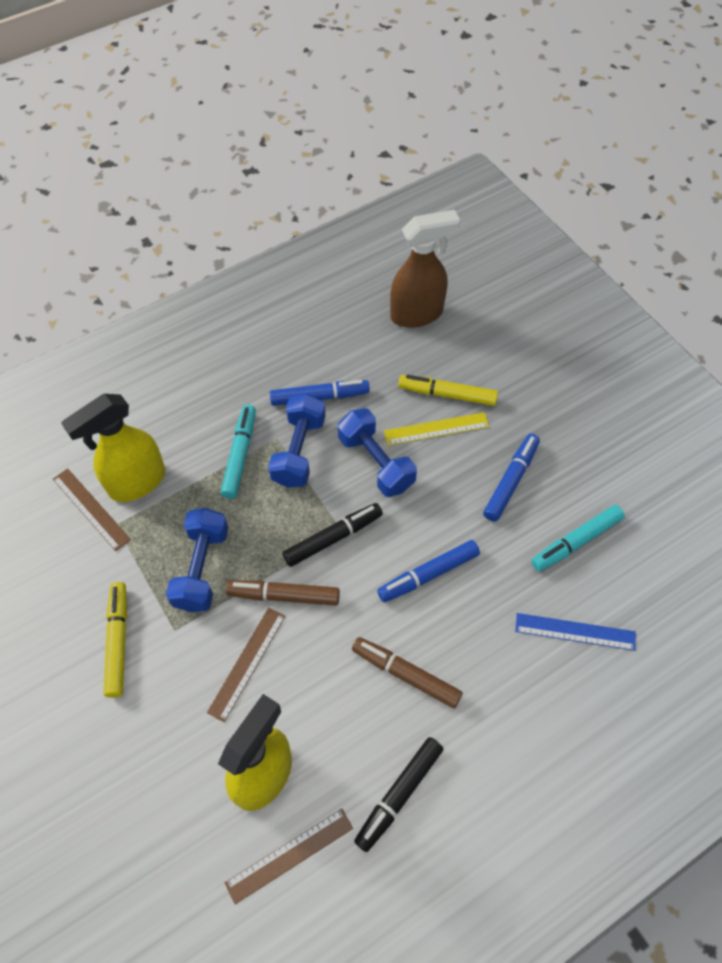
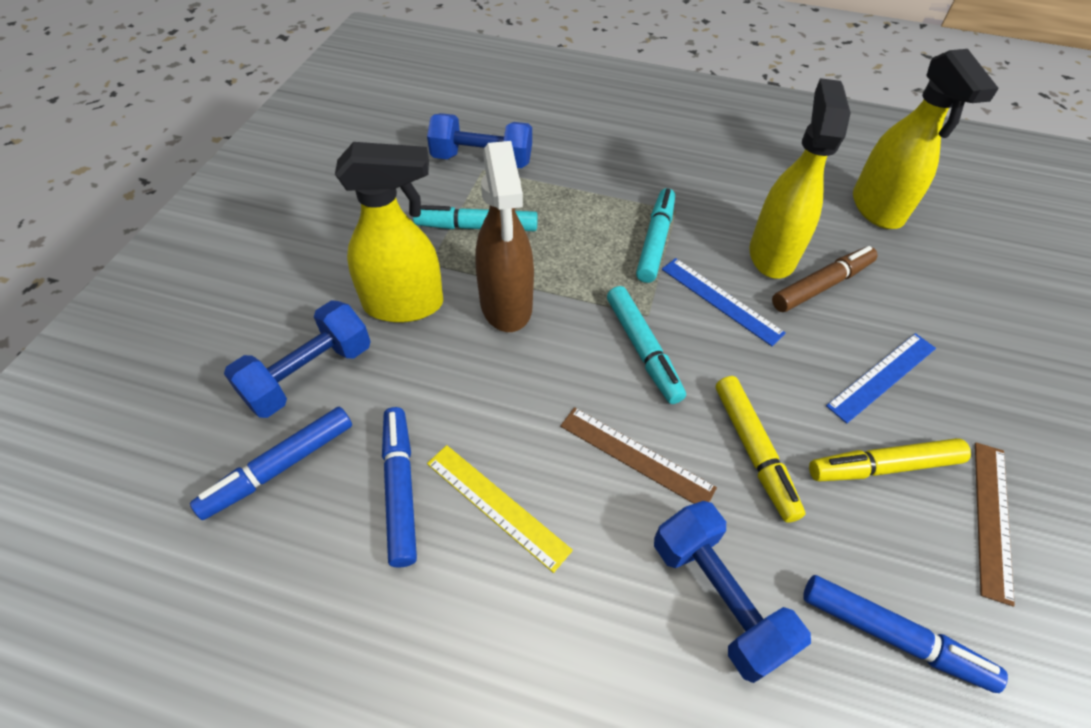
black marker: [282,503,383,567] [354,737,443,852] = 2 -> none = 0
blue ruler: [515,613,636,651] = 1 -> [662,258,786,346] [826,333,936,424] = 2
brown marker: [226,580,340,605] [352,637,463,708] = 2 -> [772,246,878,312] = 1
brown ruler: [53,468,131,551] [207,608,285,722] [225,809,353,904] = 3 -> [560,407,717,504] [975,442,1015,607] = 2
turquoise marker: [220,405,256,499] [531,505,625,571] = 2 -> [413,205,538,231] [607,286,686,404] [636,188,675,283] = 3
yellow spray bottle: [61,394,165,502] [218,694,292,811] = 2 -> [335,142,443,323] [750,78,851,279] [853,49,999,229] = 3

